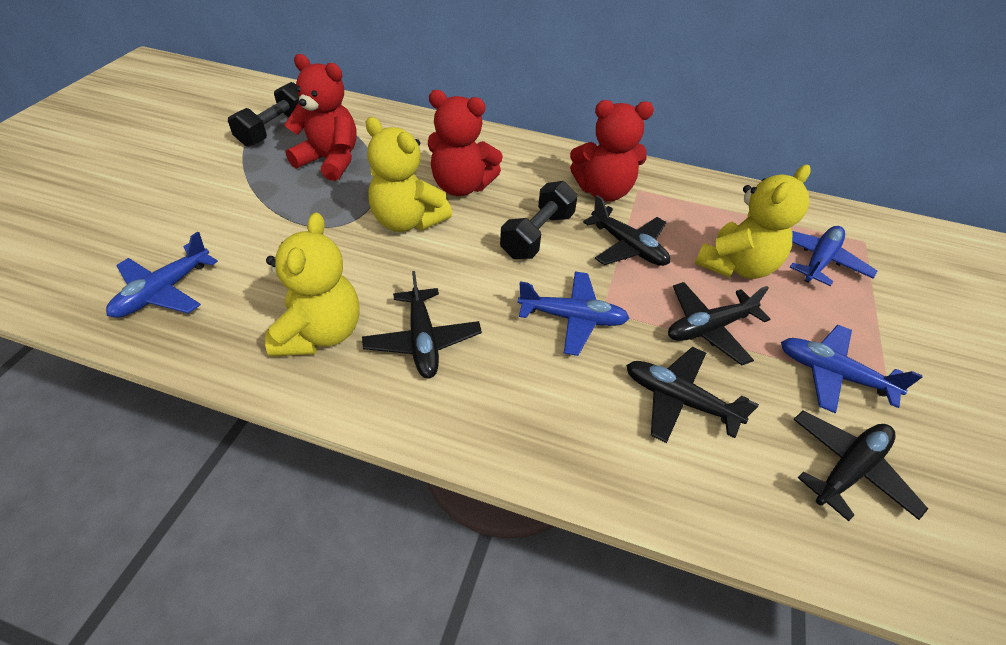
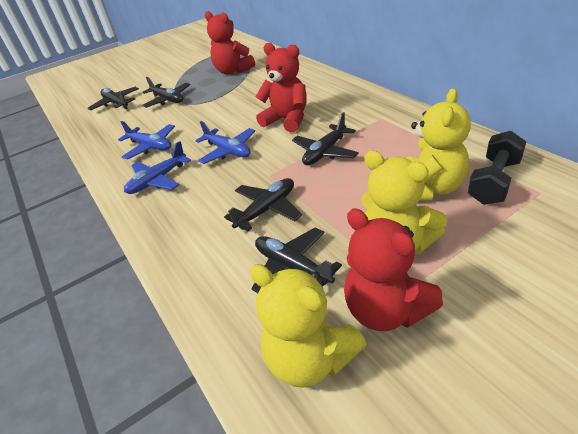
black dumbbell: [228,82,299,147] [500,181,578,259] = 2 -> [468,131,526,205] = 1
blue plane: [106,232,218,318] [518,271,629,356] [781,325,923,413] [790,226,877,286] = 4 -> [118,121,175,160] [124,141,191,194] [195,121,255,164] = 3

